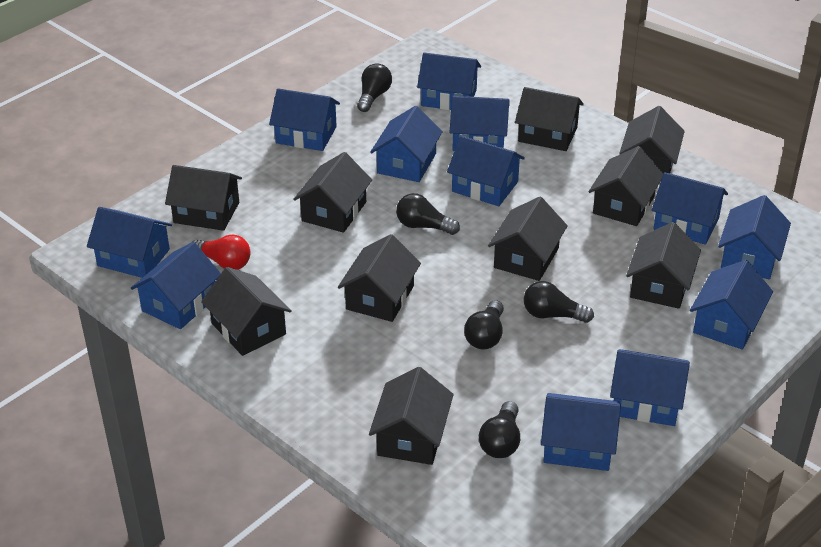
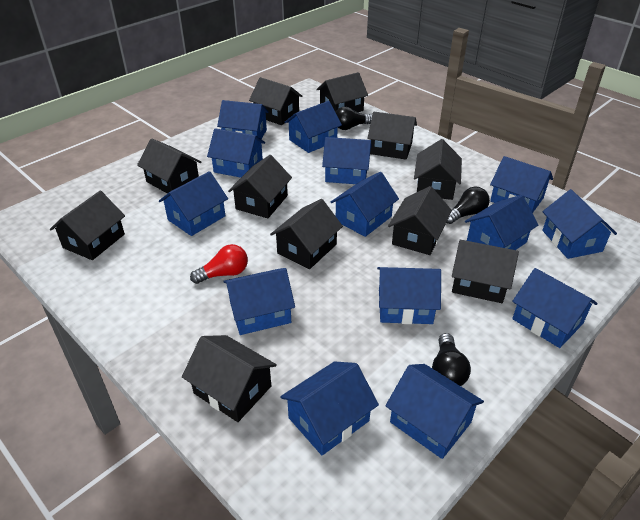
black house: [165,165,242,231] [201,267,292,356] [293,152,372,233] [338,234,421,322] [369,367,454,465] [488,197,568,281] [515,87,584,151] [589,146,663,226] [619,106,685,173] [626,222,701,309] = 10 -> [50,191,125,260] [137,138,201,194] [182,335,277,422] [228,155,292,218] [249,77,303,125] [270,199,343,269] [316,72,368,112] [368,112,417,160] [388,186,452,255] [414,139,462,200] [452,240,519,303] = 11
black light bulb: [357,63,392,112] [396,193,460,235] [464,300,504,350] [479,401,520,458] [524,281,594,323] = 5 -> [336,107,372,130] [432,333,471,386] [446,187,490,224] = 3
blue house: [87,207,172,278] [131,242,221,329] [269,88,340,151] [370,106,443,182] [417,53,481,110] [447,136,525,206] [450,96,509,151] [541,393,621,471] [610,349,690,426] [652,172,728,245] [690,260,773,350] [718,195,791,279] = 12 -> [159,171,228,236] [207,128,265,178] [217,100,269,139] [223,268,295,335] [280,361,379,455] [285,101,342,153] [322,137,371,184] [331,172,399,237] [377,267,441,324] [385,364,484,459] [465,195,538,250] [490,156,553,213] [512,268,598,348] [542,189,617,259] = 14

